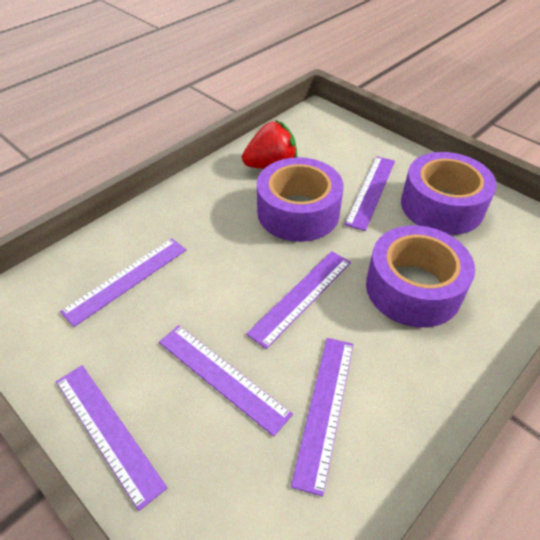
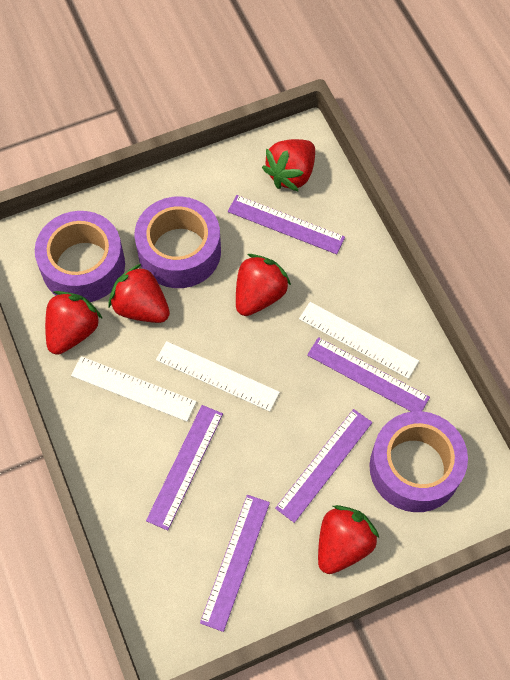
purple ruler: [56,365,167,511] [60,238,186,327] [159,325,293,436] [246,251,351,349] [291,338,354,497] [344,156,395,231] = 6 -> [146,405,223,531] [200,495,270,632] [228,195,345,254] [275,409,372,523] [307,337,430,412] = 5
red strawberry: [242,120,297,169] = 1 -> [45,291,103,355] [108,264,170,323] [236,254,291,316] [262,139,315,192] [318,505,379,574] = 5
white ruler: none = 0 -> [71,356,197,422] [156,341,280,412] [299,302,419,379] = 3

